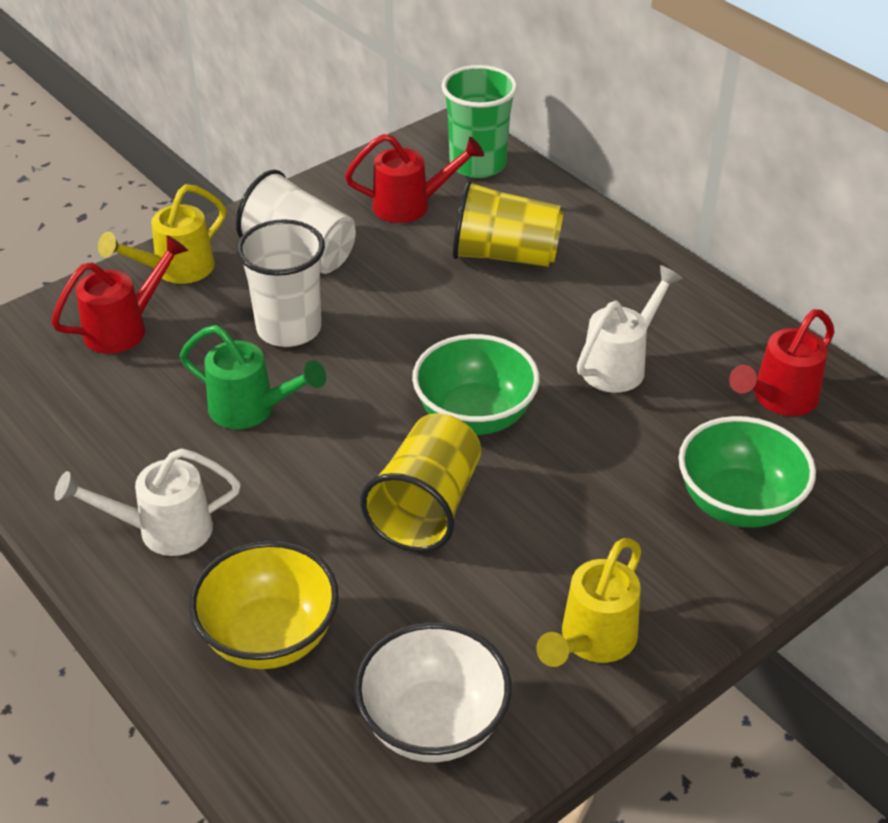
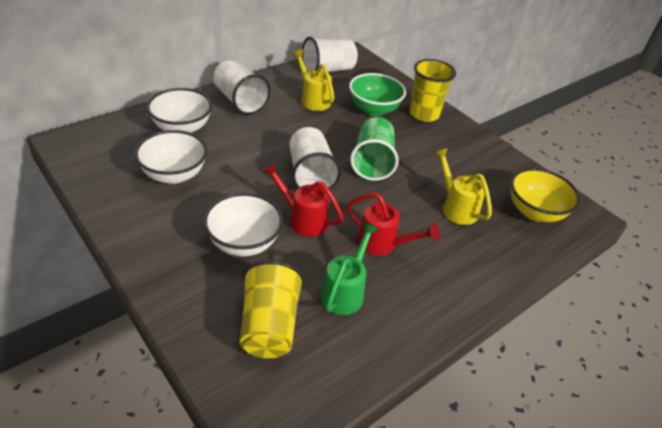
green bowl: [412,334,540,435] [679,416,816,528] = 2 -> [349,73,406,116] = 1
red watering can: [51,235,188,354] [345,134,484,223] [729,309,834,416] = 3 -> [263,163,344,237] [347,193,440,256] = 2
white bowl: [354,622,511,762] = 1 -> [134,130,207,184] [147,88,212,133] [203,193,283,256] = 3
white cup: [236,170,356,274] [237,219,325,347] = 2 -> [213,60,271,115] [290,127,341,189] [302,37,358,72] = 3
white watering can: [54,448,241,556] [577,265,683,393] = 2 -> none = 0

